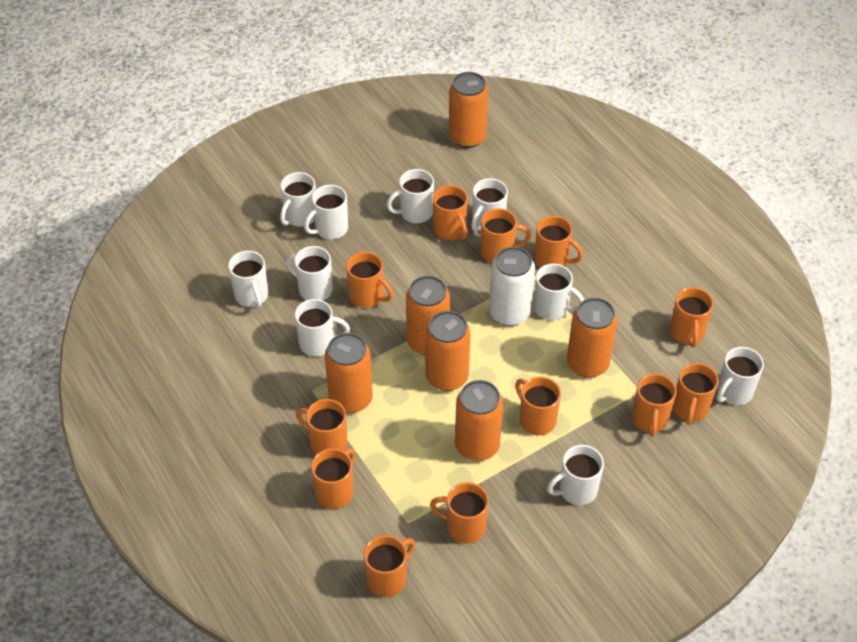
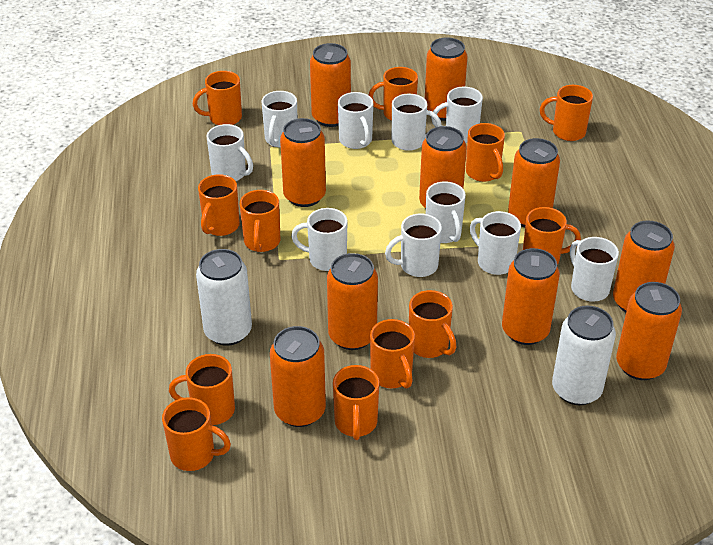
orange can: [325,333,373,413] [406,276,450,355] [425,311,471,391] [449,72,488,148] [455,380,503,461] [567,298,618,378] = 6 -> [270,326,326,427] [280,118,326,207] [310,43,351,127] [327,253,378,350] [419,126,467,209] [425,37,468,121] [502,248,560,345] [508,138,560,227] [613,220,675,312] [616,282,682,380] = 10
white can: [489,247,535,326] = 1 -> [196,249,252,346] [552,306,616,405] = 2

